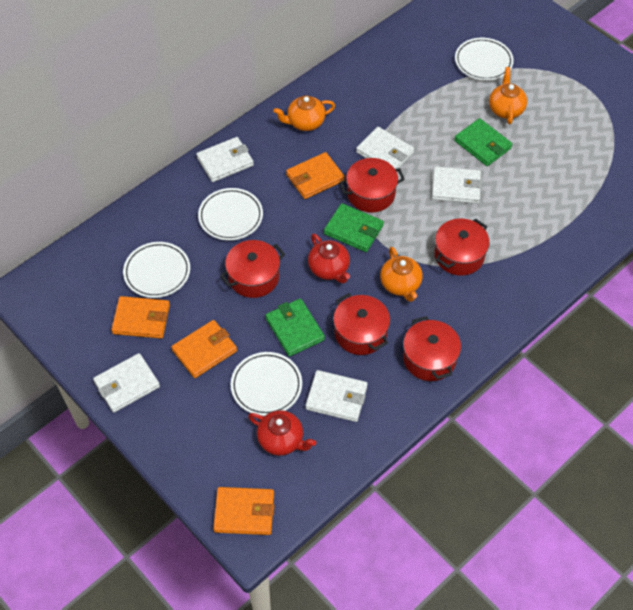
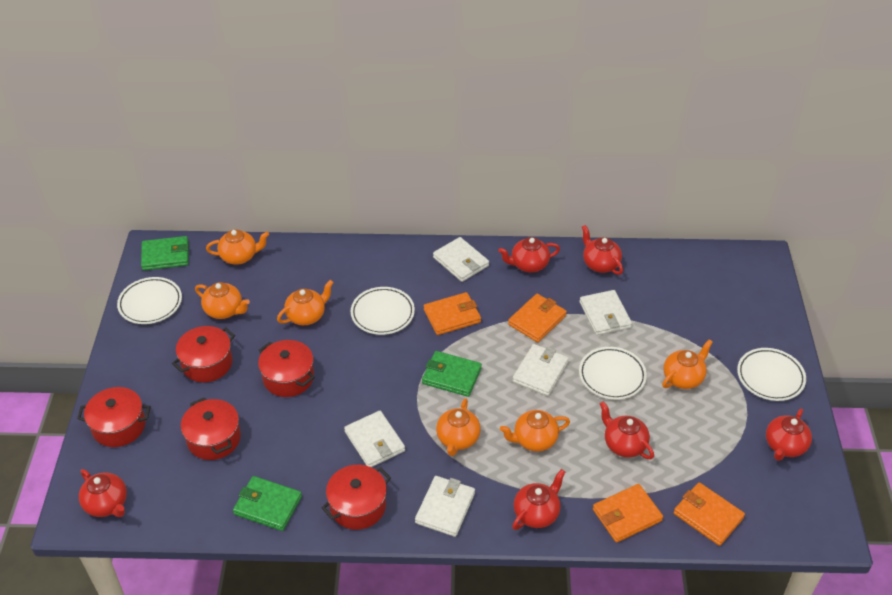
orange teapot: [273,95,335,131] [380,247,422,302] [489,67,527,124] = 3 -> [195,282,250,319] [206,229,269,265] [277,280,334,325] [436,398,481,456] [500,410,570,451] [662,339,713,389] = 6
red teapot: [248,410,316,456] [308,234,350,284] = 2 -> [79,469,127,517] [498,237,560,273] [512,469,565,530] [582,225,623,275] [600,401,654,459] [766,408,812,461] = 6

